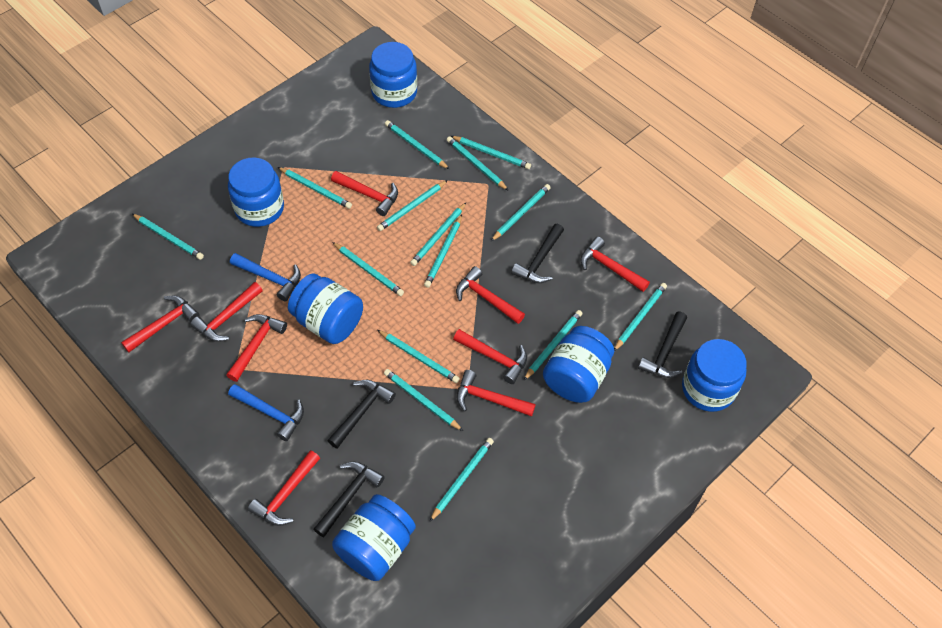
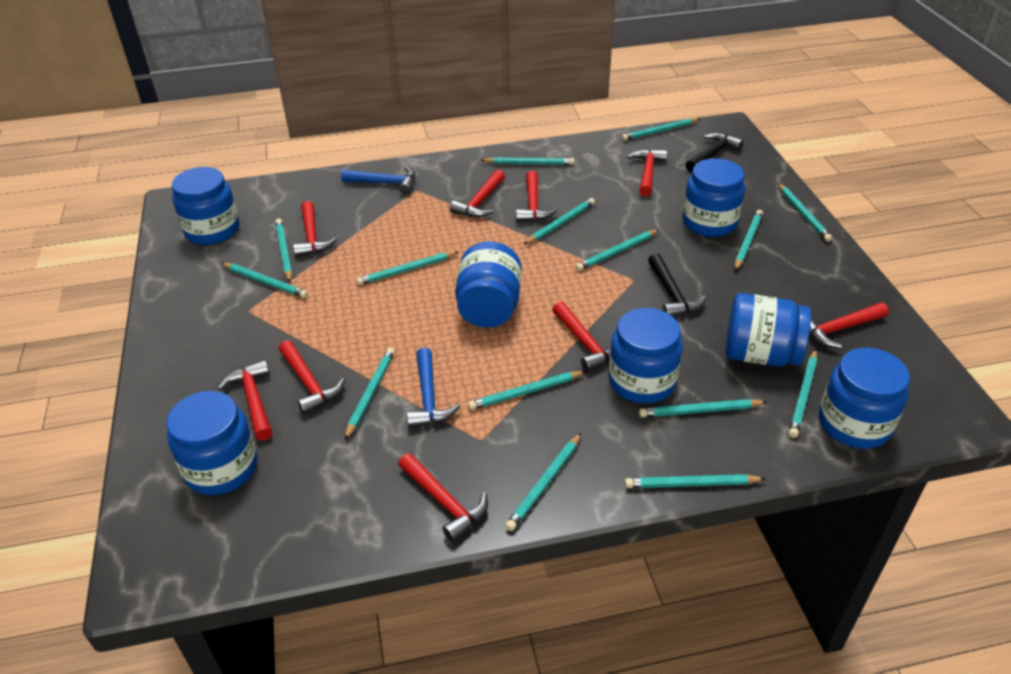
black hammer: [314,462,385,537] [327,380,396,449] [511,224,564,283] [638,312,687,378] = 4 -> [648,253,706,317] [686,133,744,172] = 2
blue jar: [228,157,284,227] [288,273,363,344] [332,494,416,581] [369,42,417,108] [543,326,614,403] [682,339,747,412] = 6 -> [166,391,258,495] [172,167,240,245] [455,242,522,328] [609,308,683,403] [682,158,745,237] [725,293,811,367] [819,348,910,449] = 7

